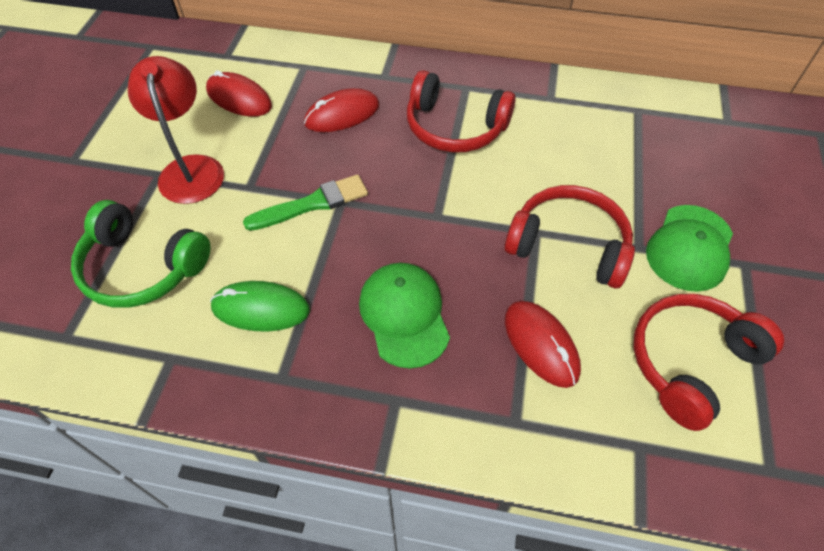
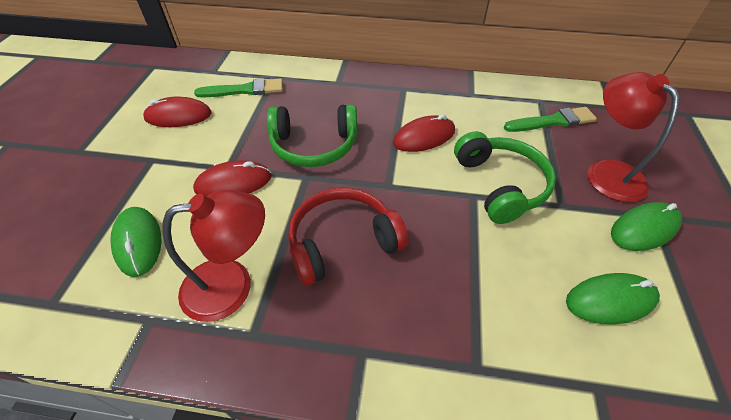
green brush: [243,175,368,231] = 1 -> [194,78,283,98] [504,107,597,132] = 2
green cap: [359,263,450,368] [646,205,733,292] = 2 -> none = 0
green headphones: [71,200,211,308] = 1 -> [267,104,357,167] [454,131,556,224] = 2
green mouse: [210,281,310,332] = 1 -> [110,207,161,277] [566,273,660,325] [611,202,682,251] = 3
red headphones: [407,70,516,153] [505,185,635,288] [633,294,784,431] = 3 -> [288,188,409,286] = 1
red lamp: [128,56,224,204] = 1 -> [162,190,265,322] [588,72,680,202] = 2

